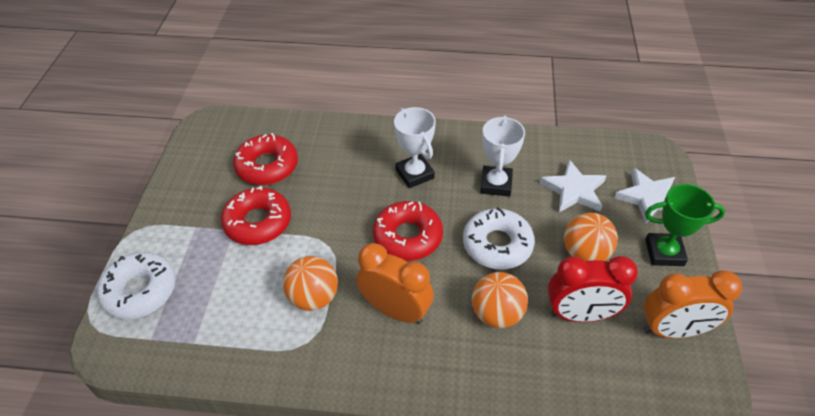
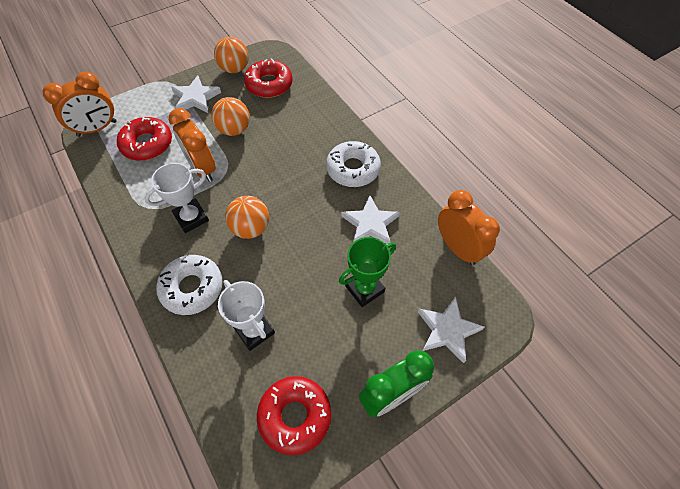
green clock: none = 0 -> [359,350,434,417] = 1
orange clock: [356,243,434,324] [643,270,742,338] = 2 -> [43,72,117,137] [169,108,216,182] [438,190,500,266] = 3
red clock: [548,256,638,322] = 1 -> none = 0
white star: [540,160,606,212] [614,168,675,224] = 2 -> [171,75,221,113] [341,196,400,244] [418,296,484,363] = 3

